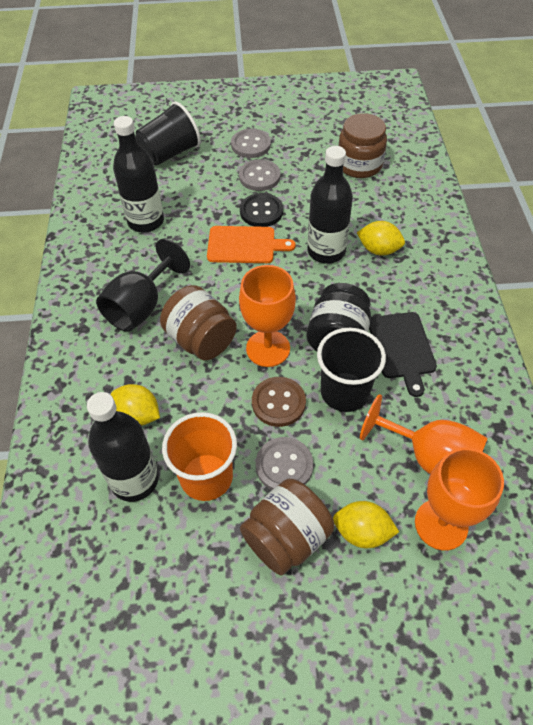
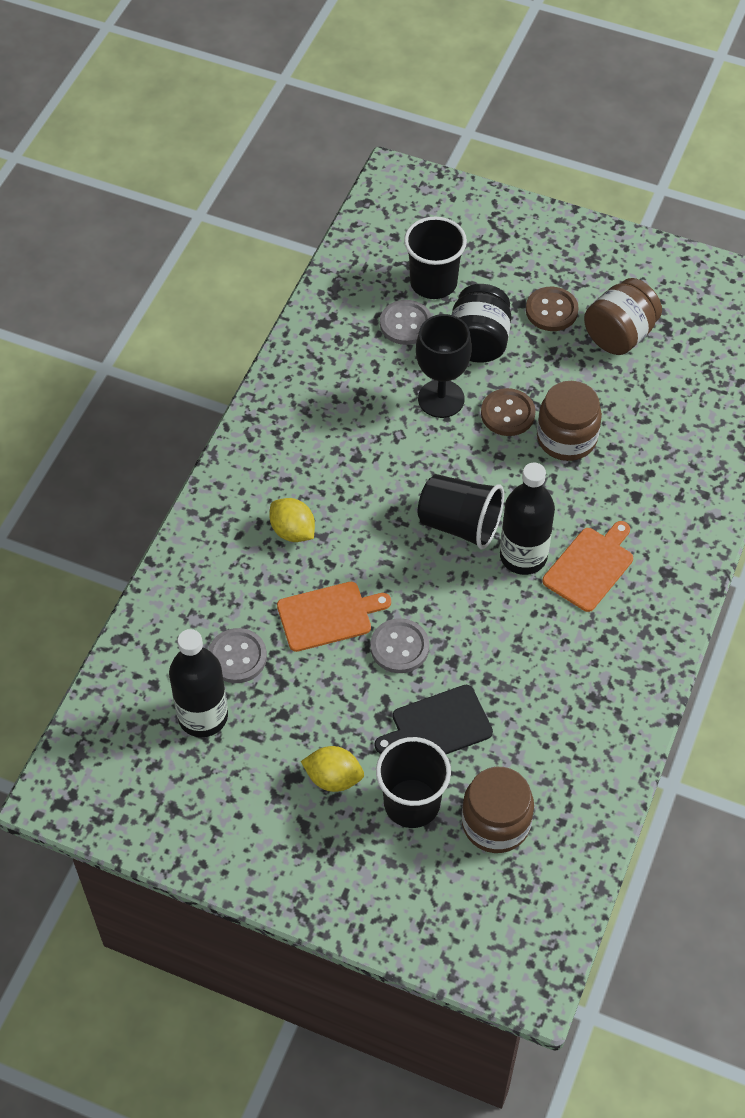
black bottle: [87,392,159,502] [113,116,164,233] [307,146,353,263] = 3 -> [169,629,228,737] [500,462,555,575] = 2
black button: [240,193,283,227] = 1 -> none = 0
black cup: [135,101,201,166] [317,328,386,412] = 2 -> [376,737,451,828] [404,216,467,299] [418,474,504,549] = 3
brown button: [252,377,306,427] = 1 -> [481,388,536,436] [526,287,579,331] = 2
orange cup: [162,412,237,501] = 1 -> none = 0
orange cutting board: [207,226,296,263] = 1 -> [277,582,391,652] [542,521,633,612] = 2
orange goblet: [239,265,296,367] [360,394,488,474] [415,448,504,551] = 3 -> none = 0
yellow lemon: [111,384,160,426] [333,501,399,548] [357,221,405,256] = 3 -> [269,498,315,542] [301,746,364,792] = 2

